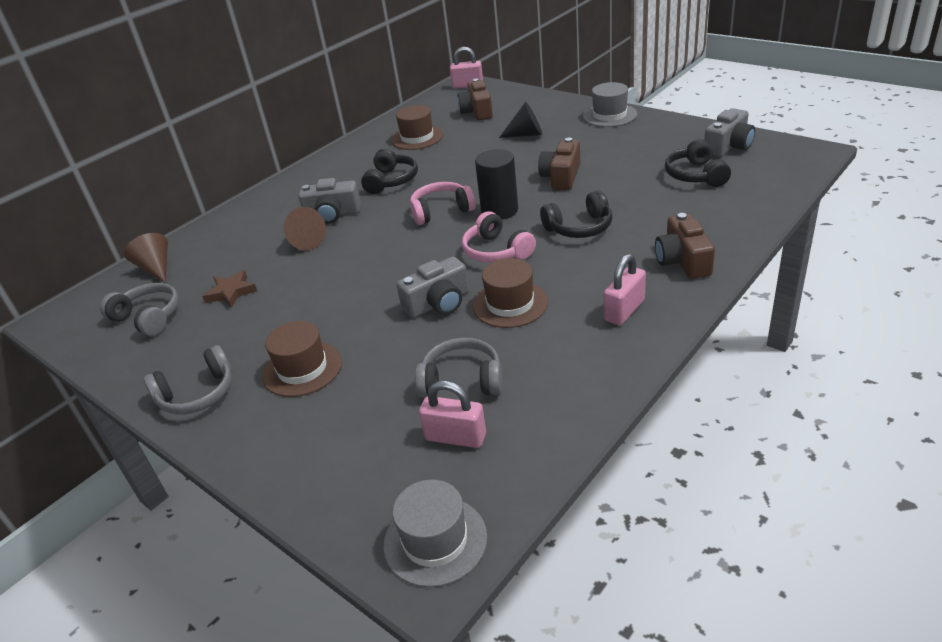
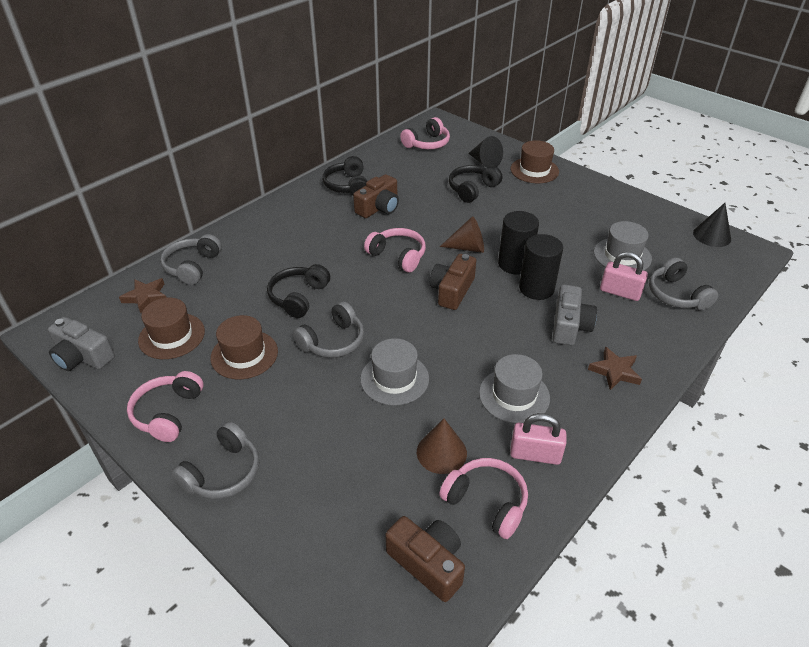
black cone: [499,102,542,138] = 1 -> [468,136,503,168] [693,203,731,247] = 2
black cylinder: [475,149,518,219] = 1 -> [498,211,539,274] [519,234,563,300] = 2
brown star: [202,270,257,308] = 1 -> [119,278,167,313] [588,347,642,390] = 2
grey camera: [298,178,361,224] [396,257,469,318] [705,108,755,157] = 3 -> [48,317,115,371] [553,284,597,345] = 2
grey hat: [383,479,487,587] [583,82,637,127] = 2 -> [360,338,429,406] [479,354,550,423] [594,221,652,271] = 3
grey headphones: [100,283,179,336] [144,345,232,415] [415,338,502,398] = 3 -> [160,234,222,285] [171,422,259,499] [293,301,364,358] [649,258,718,310] = 4
pink headphones: [410,182,476,225] [462,211,536,263] = 2 -> [127,371,204,442] [364,228,426,273] [400,117,450,149] [439,458,528,539] = 4
pink padlock: [419,381,486,448] [450,47,483,89] [604,254,646,325] = 3 -> [510,413,566,465] [600,252,648,301] = 2

